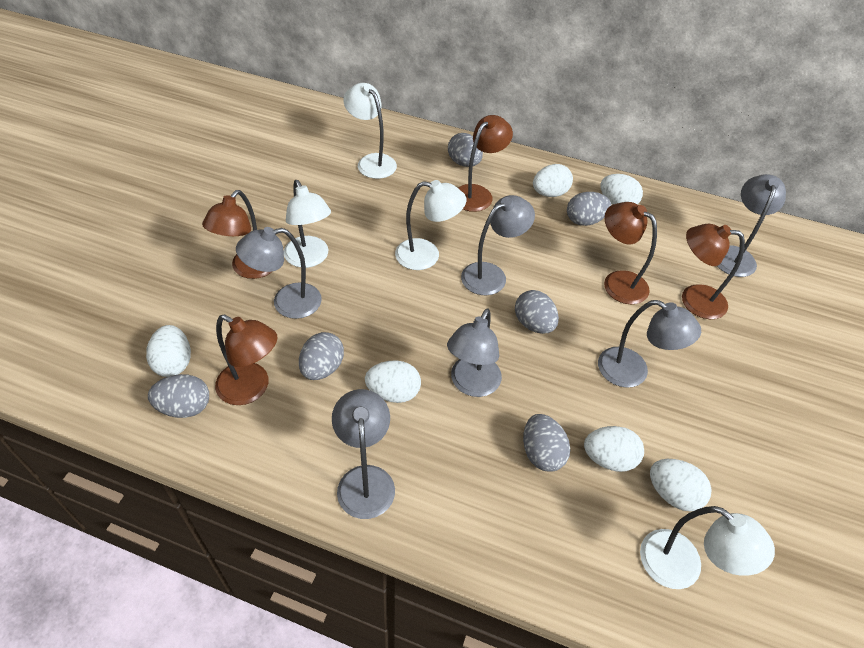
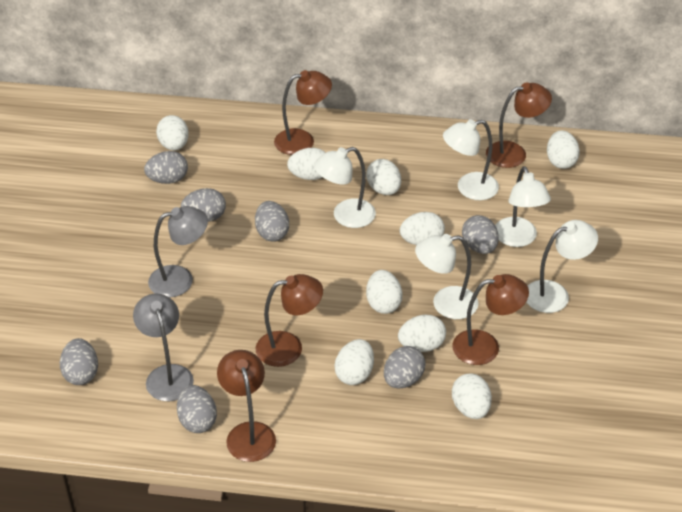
grey egg: [148,374,209,418] [299,332,344,380] [448,133,483,167] [515,290,559,334] [523,414,570,472] [567,192,611,226] = 6 -> [60,338,98,385] [144,151,188,184] [177,385,217,433] [181,188,226,222] [255,201,289,242] [384,346,425,389] [462,215,499,254] = 7
grey lamp: [236,227,322,319] [332,389,395,519] [447,309,502,397] [461,195,535,295] [598,300,701,388] [717,174,786,277] = 6 -> [133,293,194,401] [148,206,208,298] = 2
white egg: [146,325,191,377] [365,360,421,403] [533,164,573,197] [584,426,644,472] [600,174,643,205] [650,459,712,511] = 6 -> [156,115,189,151] [287,148,326,180] [334,339,374,385] [366,159,401,195] [366,270,403,314] [398,315,446,352] [400,212,445,245] [452,373,492,419] [547,130,580,169] = 9
white lamp: [284,180,331,268] [344,83,397,179] [395,180,466,270] [640,506,775,589] = 4 -> [314,147,376,228] [415,234,478,319] [443,119,499,200] [495,166,551,247] [526,220,598,313] = 5

